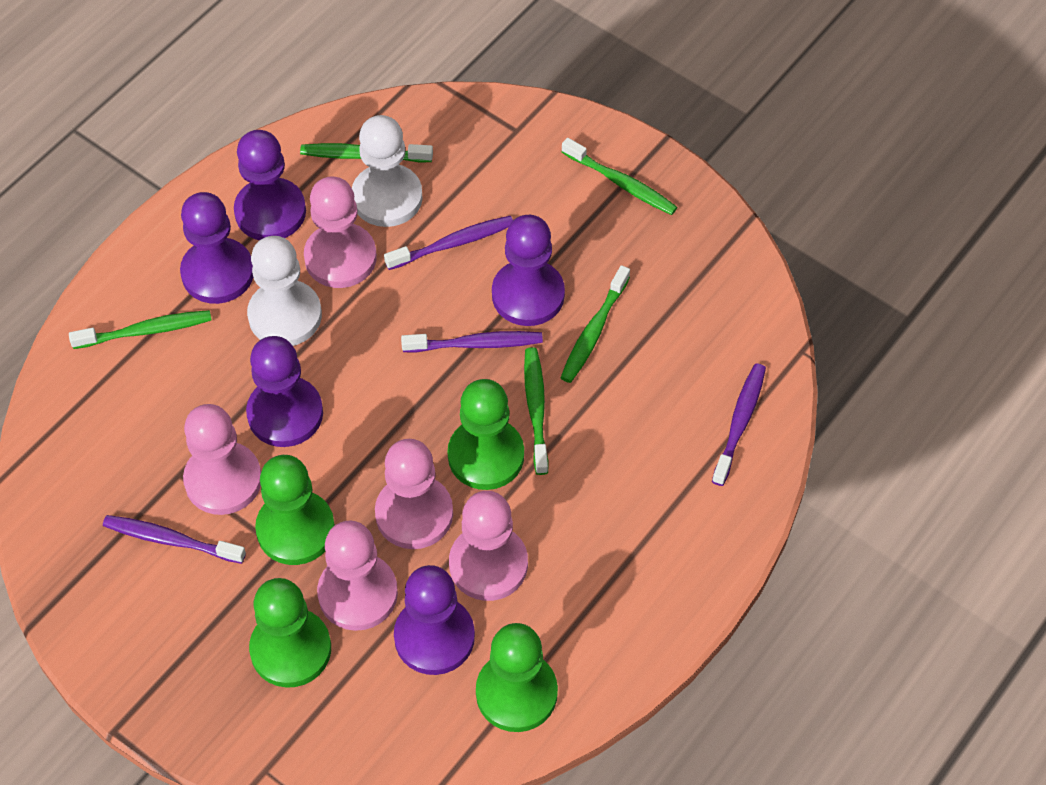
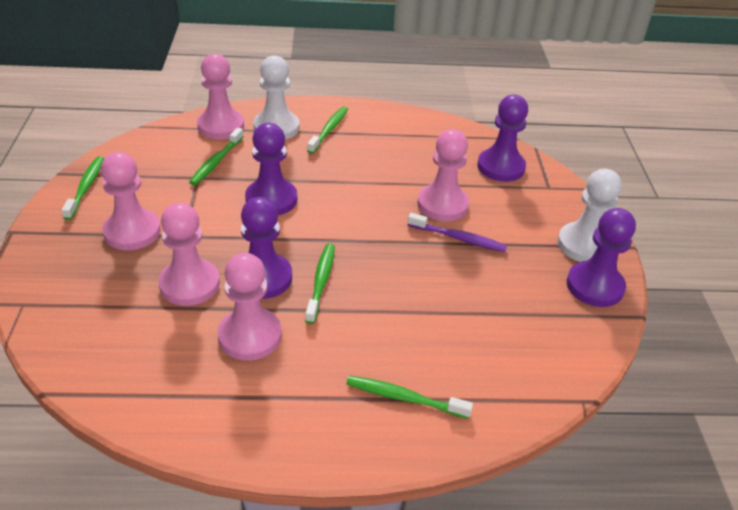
green pawn: [249,578,331,688] [255,455,335,565] [448,379,524,490] [476,623,558,732] = 4 -> none = 0
purple pawn: [180,192,254,304] [234,130,306,240] [246,336,323,447] [394,565,475,675] [492,215,565,326] = 5 -> [241,197,292,299] [245,123,297,215] [477,95,528,182] [567,208,636,307] = 4
purple toothbrush: [103,515,246,564] [384,216,513,270] [401,331,543,352] [712,363,766,486] = 4 -> [408,213,507,252] = 1

